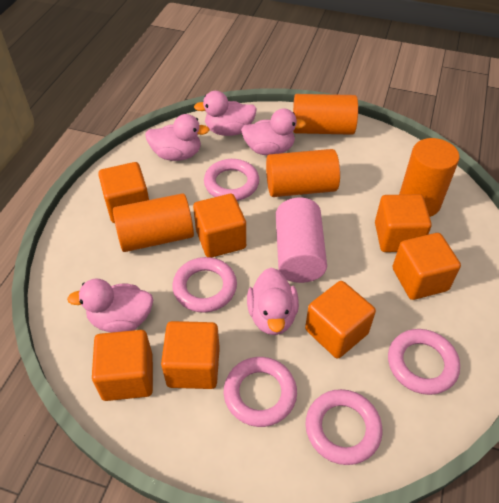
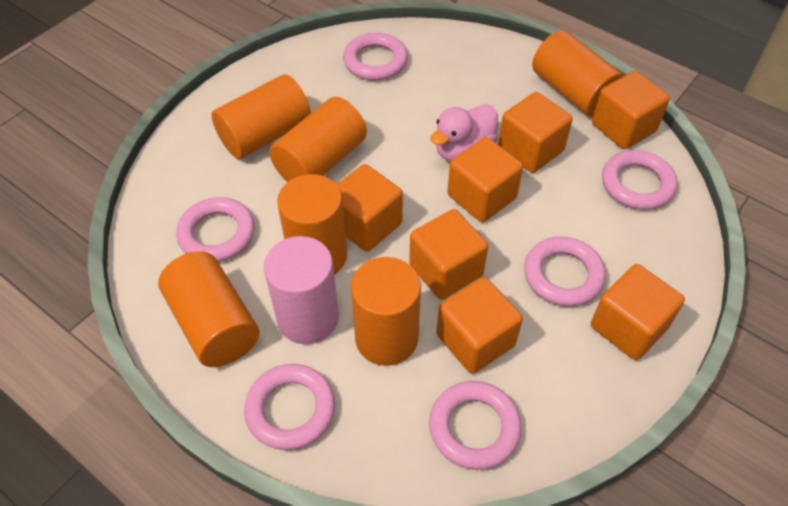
orange cylinder: [113,193,194,252] [266,149,340,197] [293,94,358,135] [399,138,460,217] = 4 -> [158,251,259,367] [211,74,311,159] [269,97,367,182] [277,174,347,275] [351,257,421,366] [532,30,624,117] = 6
pink duck: [67,279,153,333] [145,114,209,161] [194,91,257,136] [241,108,306,155] [247,268,299,335] = 5 -> [430,104,498,162] = 1
pink ring: [172,257,237,313] [204,159,259,201] [224,357,297,427] [306,389,383,465] [388,329,460,395] = 5 -> [176,197,255,262] [244,364,335,450] [343,32,408,81] [429,381,522,470] [524,237,606,307] [602,150,677,210] = 6

